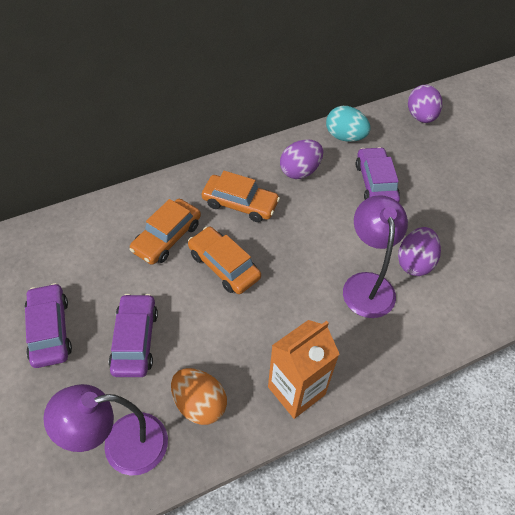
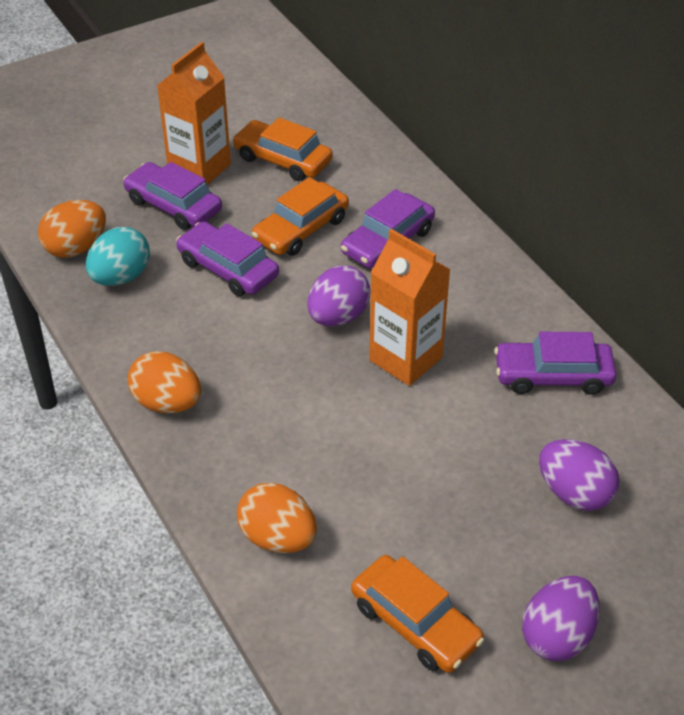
orange carton: [268,320,339,419] = 1 -> [157,42,231,185] [369,229,451,386] = 2
orange egg: [171,368,227,425] = 1 -> [38,200,106,258] [128,351,201,413] [237,483,317,553] = 3
purple car: [25,283,72,368] [109,294,158,377] [356,147,400,202] = 3 -> [123,162,222,230] [176,221,279,296] [341,189,435,268] [494,332,616,395] = 4
purple lamp: [43,384,168,476] [343,195,408,318] = 2 -> none = 0

